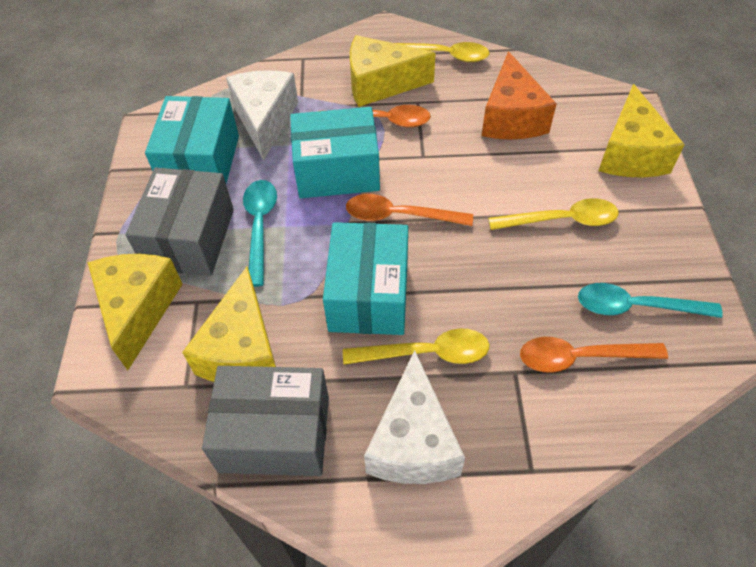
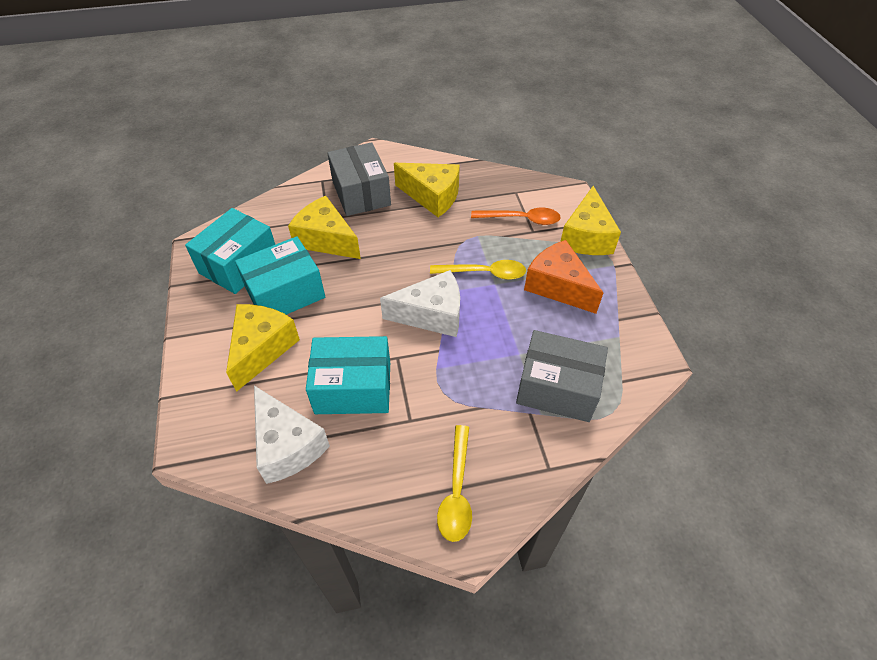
orange spoon: [326,105,431,128] [346,194,473,226] [520,337,668,373] = 3 -> [471,208,561,225] = 1
turquoise spoon: [243,180,277,287] [578,283,723,318] = 2 -> none = 0
yellow spoon: [343,329,490,364] [395,42,490,62] [488,198,619,230] = 3 -> [430,260,526,280] [437,425,472,542] = 2

